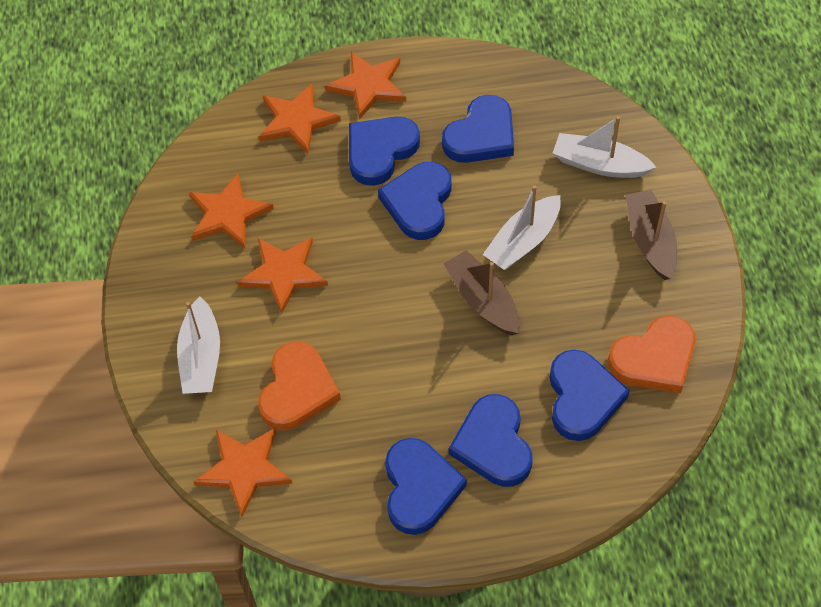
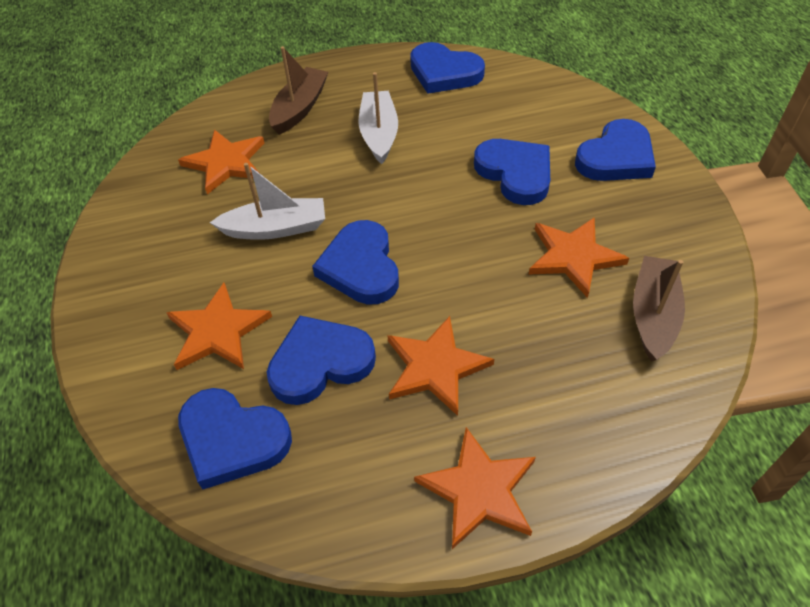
orange heart: [258,342,341,430] [608,316,695,393] = 2 -> none = 0
white boat: [177,297,220,394] [483,185,561,270] [553,116,656,178] = 3 -> [210,163,325,240] [359,72,398,164] = 2

